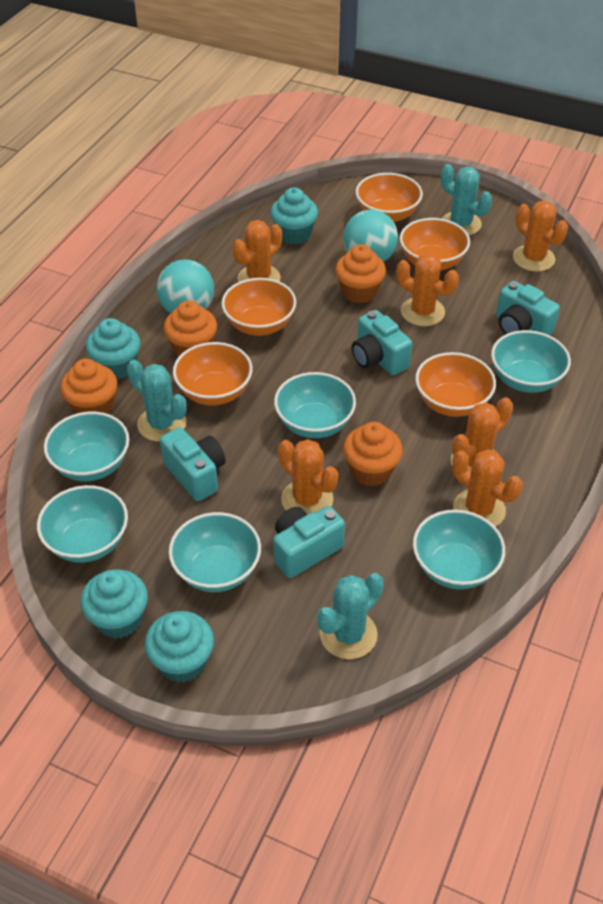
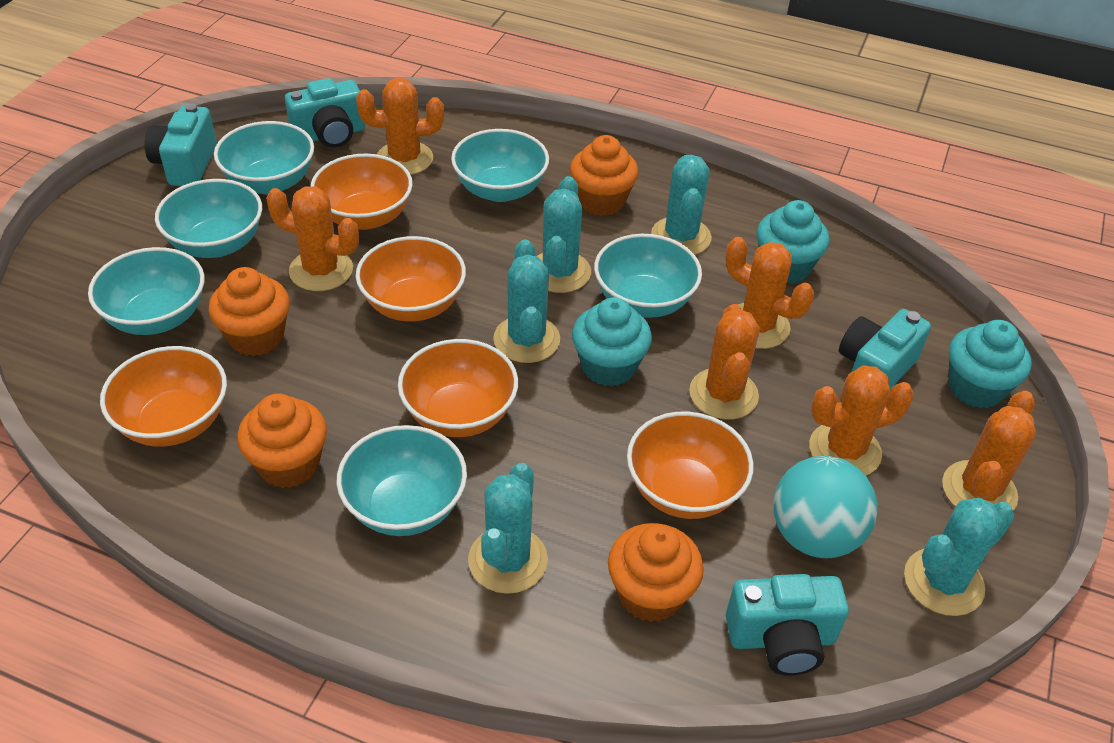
turquoise ball: [157,259,214,313] [343,209,398,262] = 2 -> [773,456,877,558] = 1
turquoise cactus: [127,360,187,442] [317,573,384,659] [441,164,492,235] = 3 -> [468,463,548,594] [493,240,560,363] [537,176,591,293] [651,155,712,255] [904,498,1015,616] = 5
turquoise cupcake: [80,569,148,639] [86,318,141,380] [145,611,214,683] [270,188,318,245] = 4 -> [572,297,652,387] [757,200,830,284] [948,320,1032,408] = 3

